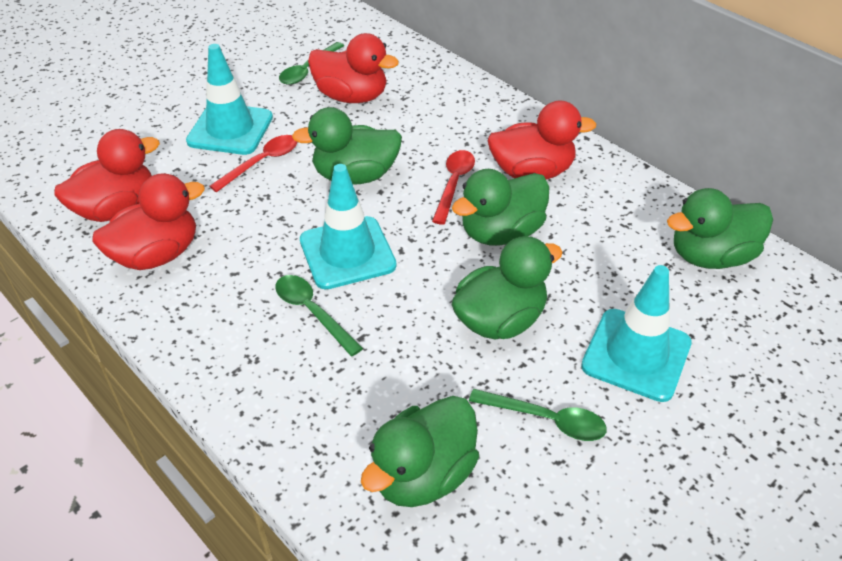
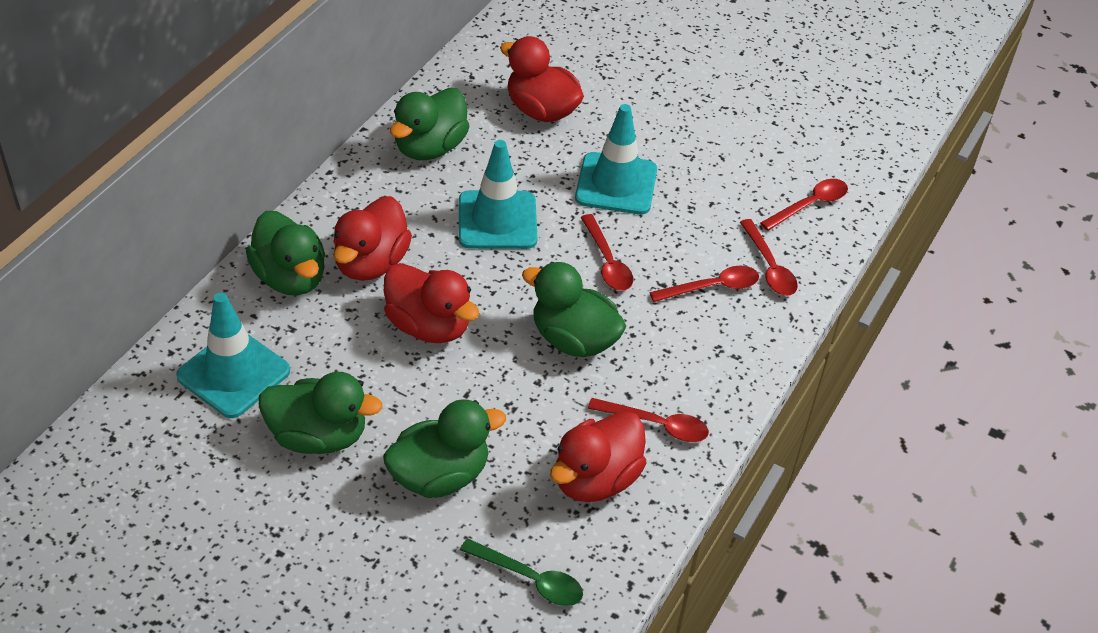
green spoon: [275,275,363,356] [279,42,344,85] [469,389,607,441] = 3 -> [460,538,583,606] = 1
red spoon: [209,135,298,192] [432,150,475,225] = 2 -> [581,214,633,291] [588,398,709,442] [649,266,759,302] [740,219,798,296] [760,179,848,231] = 5

